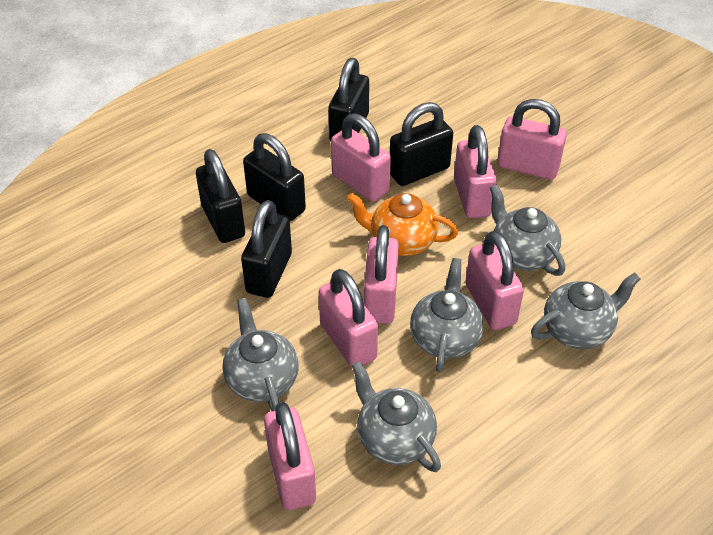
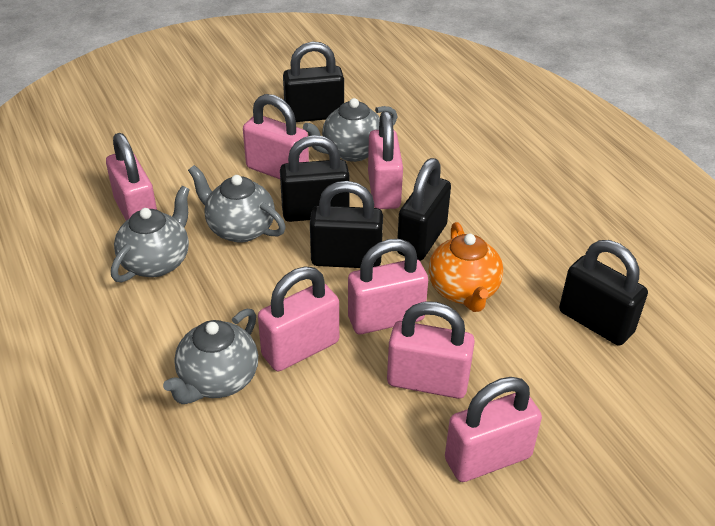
grey teapot: [222,298,299,411] [351,361,441,472] [410,258,484,372] [490,184,565,276] [531,273,641,349] = 5 -> [111,186,190,283] [163,309,258,404] [188,165,286,243] [303,98,397,162] = 4

